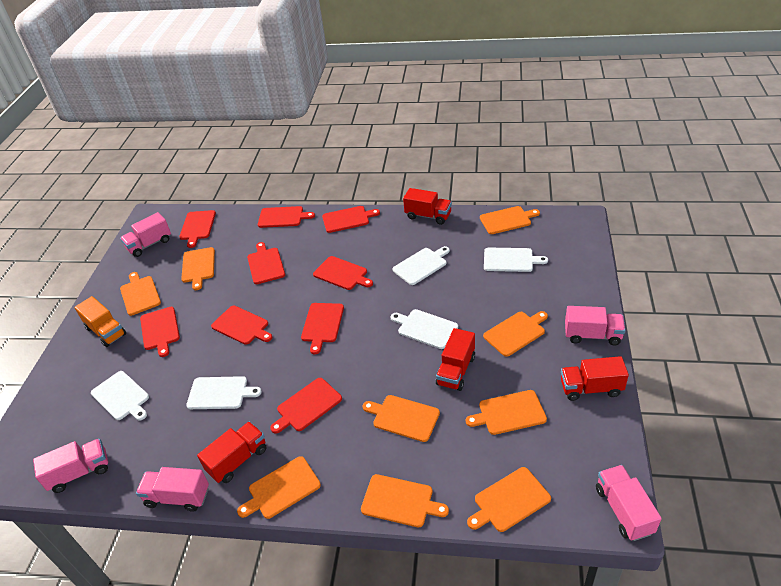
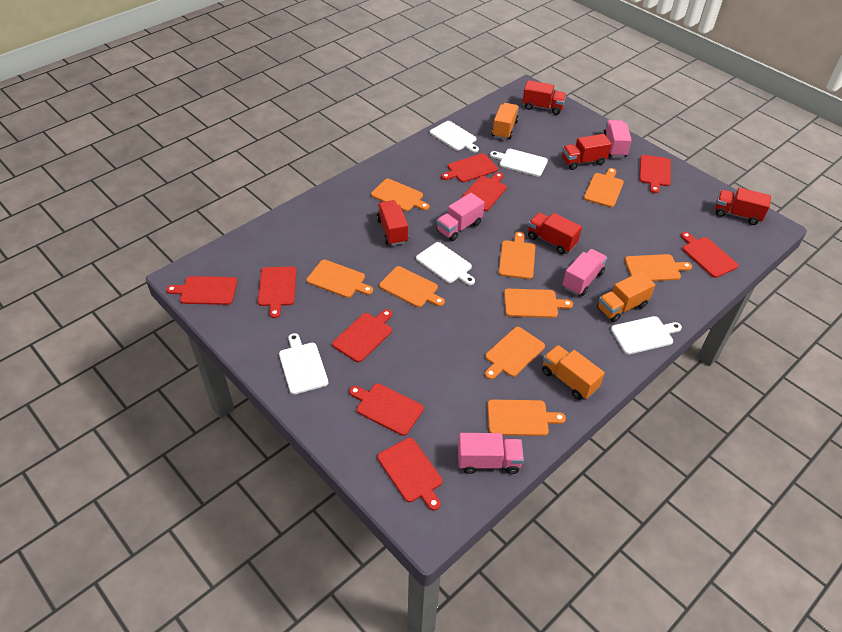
orange truck: [74,296,126,347] = 1 -> [492,103,519,140] [542,345,605,400] [597,272,655,322] = 3
pink truck: [33,439,108,493] [120,212,171,257] [136,467,209,512] [565,306,625,345] [596,465,662,541] = 5 -> [436,193,485,241] [458,433,524,474] [563,249,607,296] [603,120,632,157] = 4
red truck: [197,421,267,483] [403,188,452,225] [436,328,475,391] [561,356,629,401] = 4 -> [377,200,408,246] [522,80,566,115] [528,213,582,254] [562,134,611,170] [715,188,771,225] = 5

